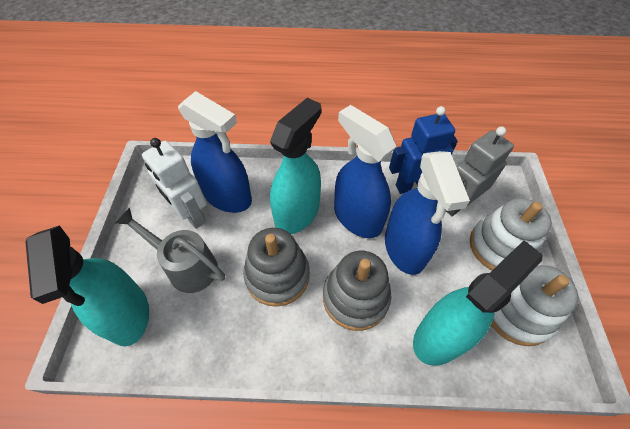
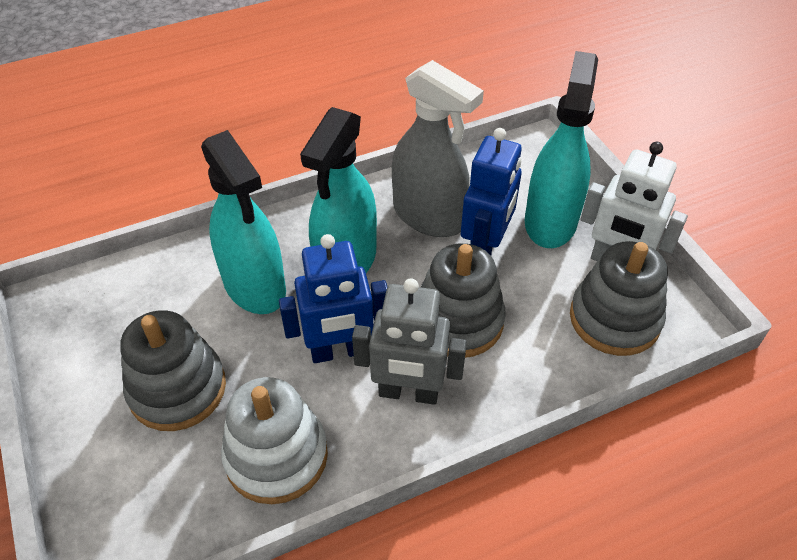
blue robot: [389,106,458,194] = 1 -> [279,234,387,363] [461,128,522,255] = 2
blue spray bottle: [178,91,252,213] [334,105,397,238] [385,151,470,275] = 3 -> none = 0
grey spray bottle: none = 0 -> [392,60,484,237] = 1
grey stacking toy: [243,228,310,307] [323,251,391,331] = 2 -> [120,310,226,431] [421,243,506,358] [570,241,668,356] = 3
grey watering can: [114,208,225,293] = 1 -> none = 0
white stacking toy: [470,198,552,270] [491,265,578,346] = 2 -> [221,377,328,504] = 1

